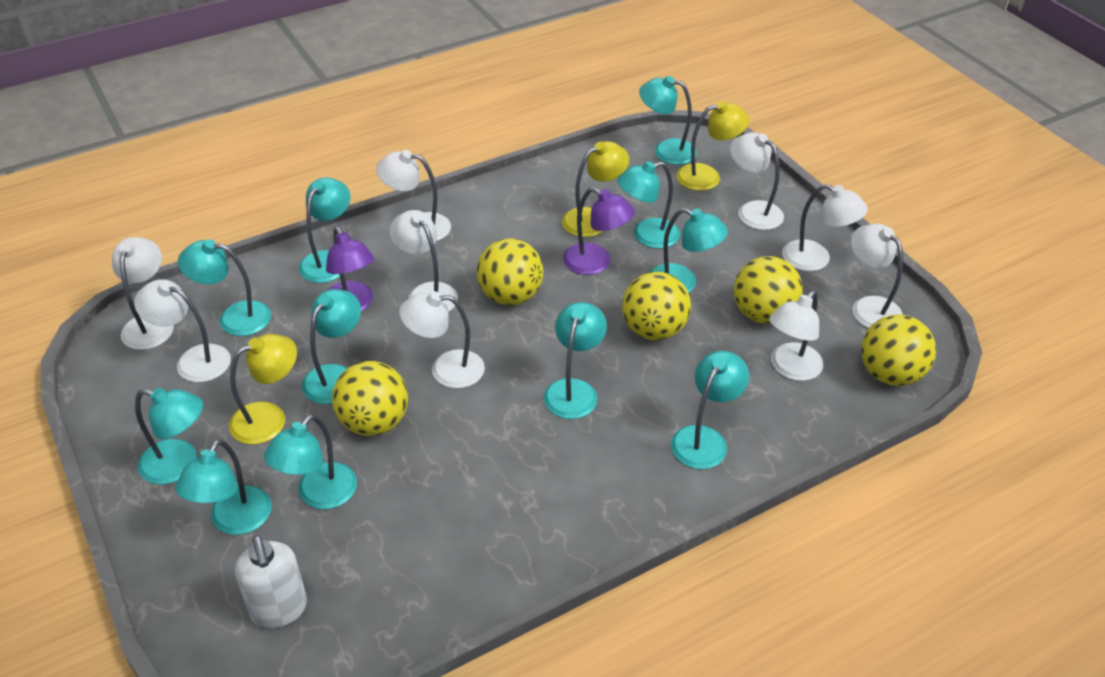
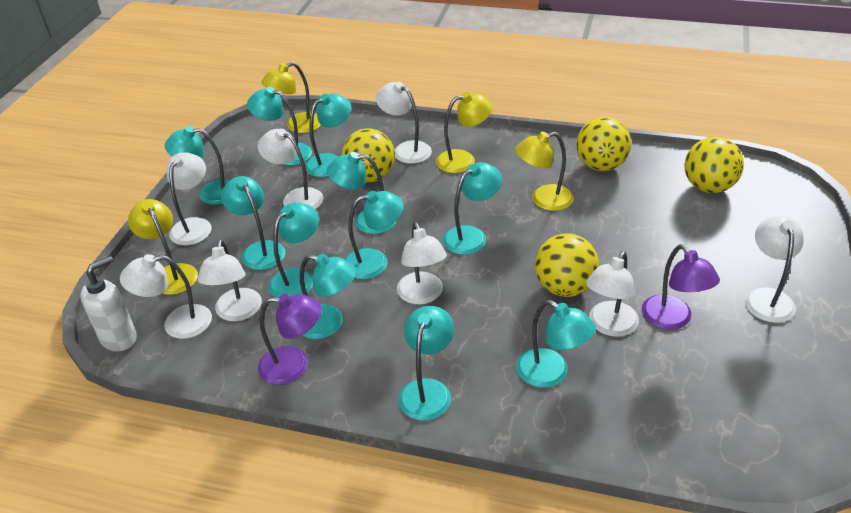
white lamp: [112,237,174,350] [134,279,231,382] [376,150,451,241] [390,210,458,312] [399,291,485,388] [730,132,784,230] [769,290,824,381] [782,184,868,271] [851,224,903,328] = 9 -> [120,254,212,339] [167,152,211,245] [198,239,262,321] [258,129,323,209] [376,82,432,164] [397,222,447,304] [586,251,639,337] [745,216,804,323] = 8
yellow ball: [332,361,408,436] [477,238,544,305] [622,272,691,340] [734,256,803,324] [861,314,936,386] = 5 -> [342,128,395,182] [535,233,599,297] [576,117,631,171] [684,137,744,193] = 4
yellow lamp: [229,334,297,445] [562,141,629,237] [676,101,749,191] = 3 -> [128,199,198,295] [261,62,321,133] [436,92,493,173] [515,132,574,211] = 4

